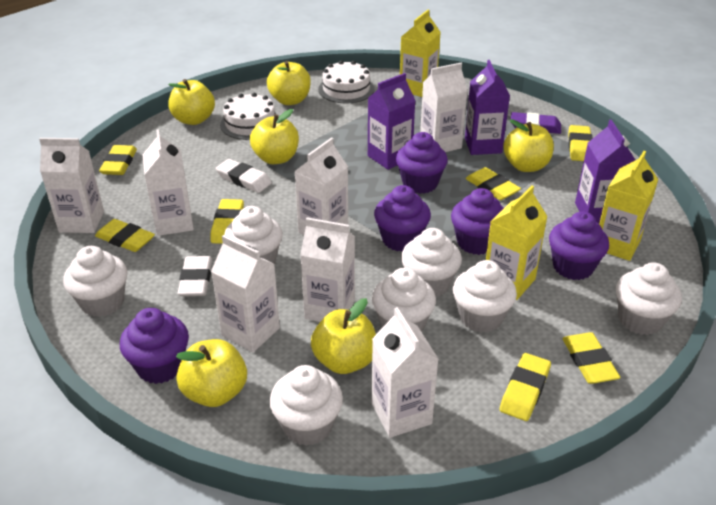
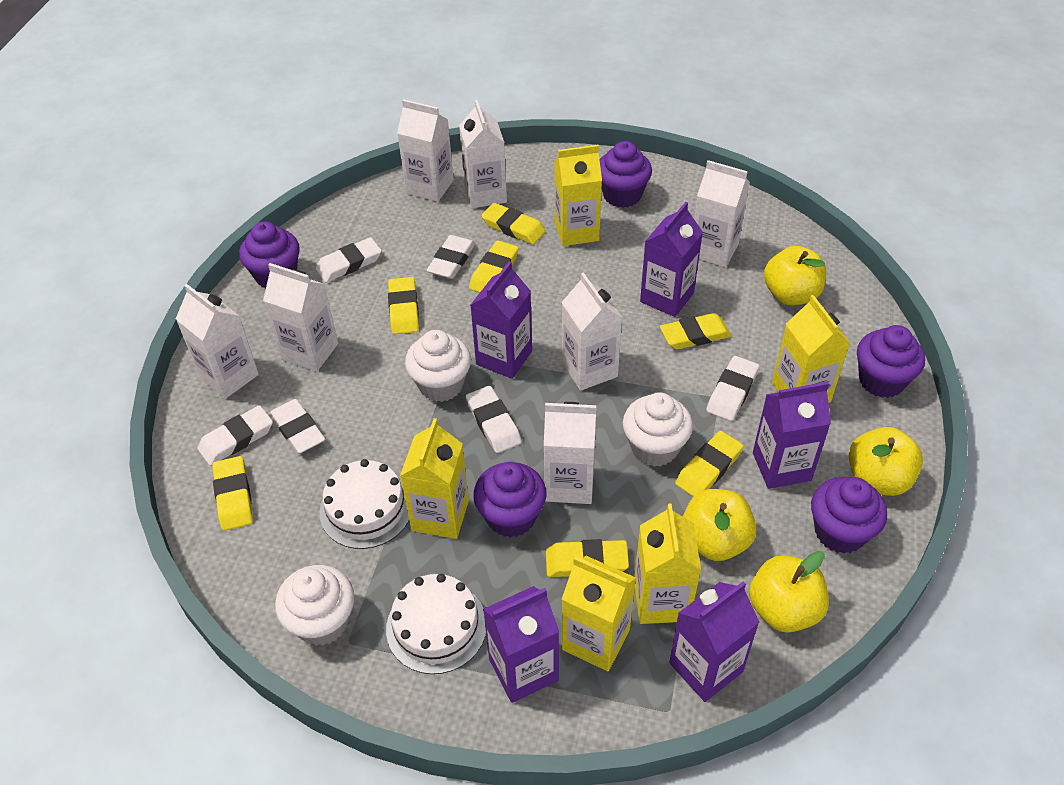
purple carton: [368,73,415,170] [465,60,510,155] [575,120,635,223] = 3 -> [471,261,532,379] [483,586,559,703] [640,202,703,317] [669,581,759,702] [753,382,831,489] = 5
purple eraser: [511,112,561,134] = 1 -> none = 0
white cupcake: [63,246,127,317] [224,206,283,264] [270,365,343,446] [372,267,436,332] [401,228,462,297] [453,260,517,333] [616,262,682,335] = 7 -> [275,565,354,646] [405,330,471,402] [623,392,693,467] = 3
white eraser: [178,256,212,296] [216,159,272,193] = 2 -> [197,405,273,466] [270,399,325,454] [316,237,382,282] [426,235,476,279] [466,386,522,453] [706,356,759,421] = 6
yellow apple: [168,79,215,125] [176,339,247,407] [250,109,299,164] [267,61,311,105] [311,298,376,374] [503,119,554,172] = 6 -> [683,489,756,561] [749,551,829,633] [764,246,826,305] [849,427,923,496] = 4
yellow carton: [400,10,441,97] [486,185,548,300] [599,151,658,261] = 3 -> [400,418,469,539] [554,145,602,246] [562,556,636,671] [634,504,701,624] [772,295,850,403] = 5

